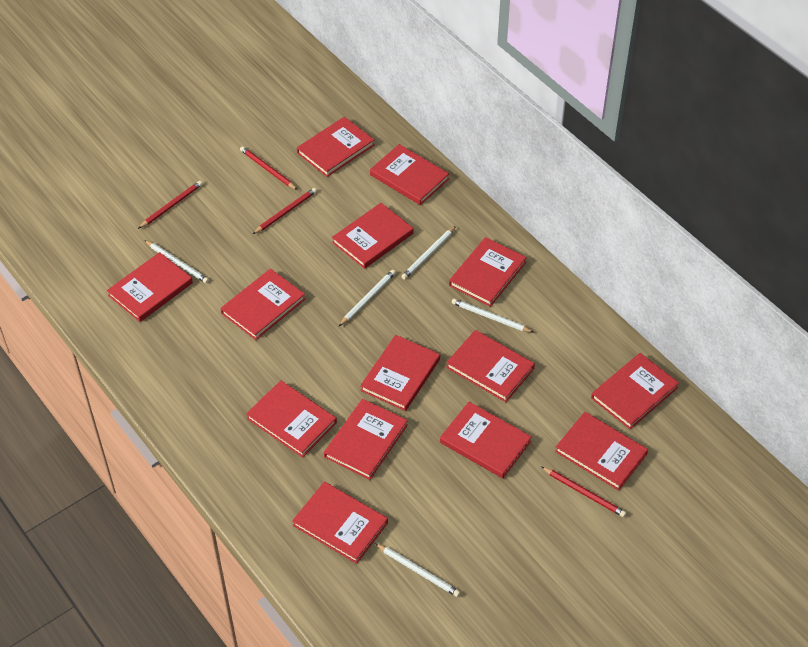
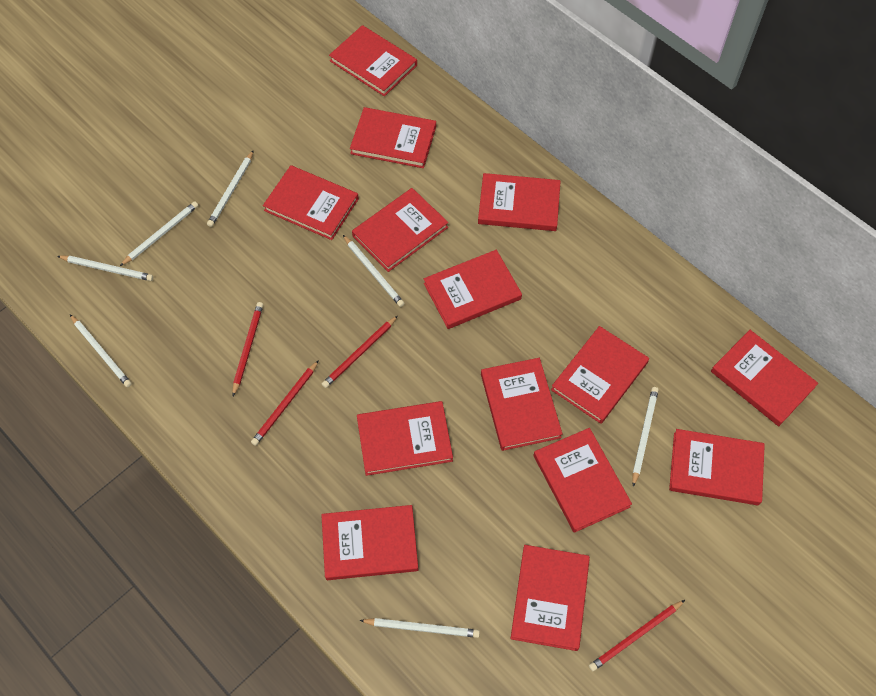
white pencil: [144,240,209,283] [339,270,396,326] [375,543,460,597] [401,226,456,280] [452,299,534,333] = 5 -> [57,256,153,281] [70,315,132,387] [120,201,198,266] [207,150,254,227] [343,235,405,307] [359,618,480,638] [632,387,659,487] = 7

